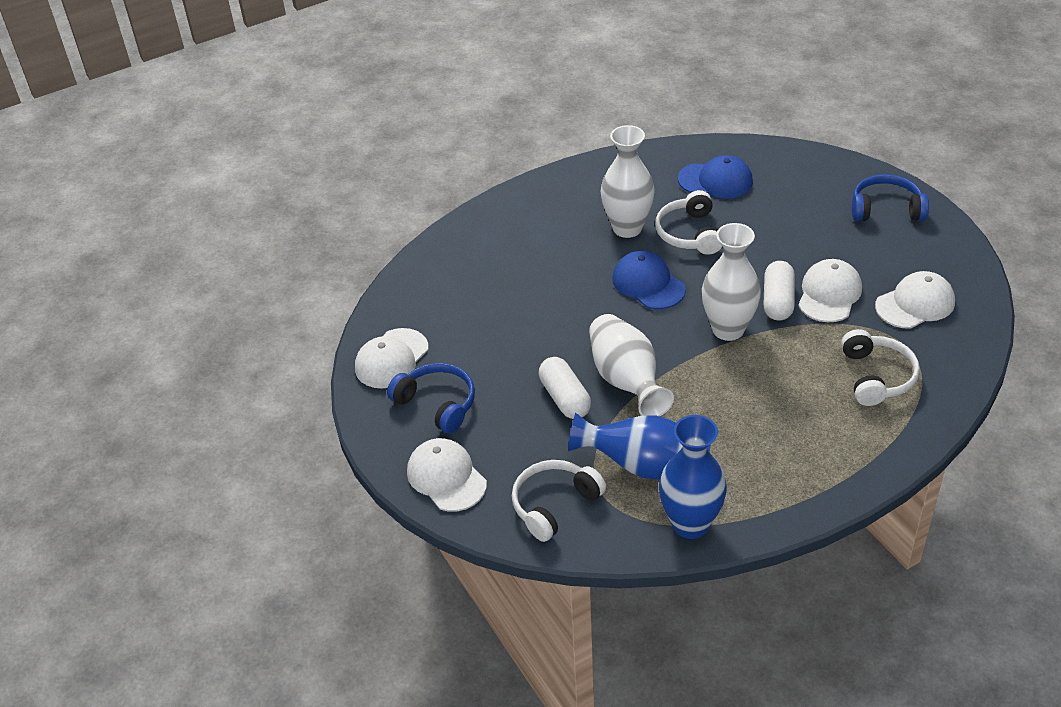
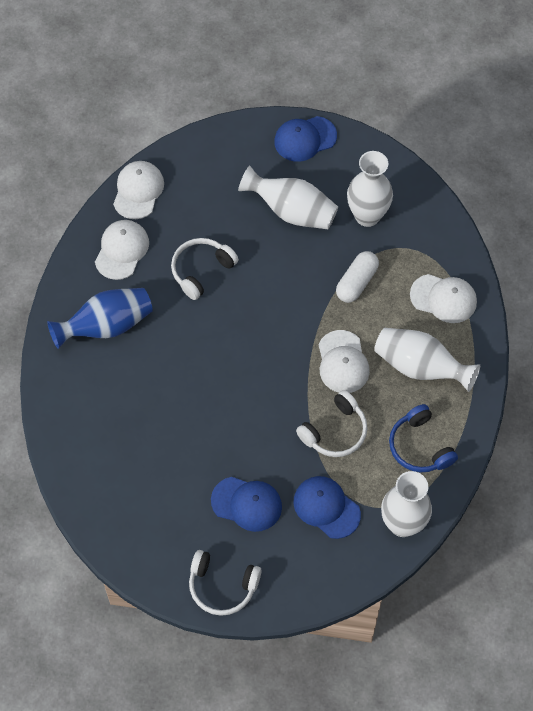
blue cap: [612,251,686,309] [678,155,753,199] = 2 -> [211,477,282,532] [274,116,337,162] [293,476,361,539] = 3
blue headphones: [387,363,475,434] [852,174,929,221] = 2 -> [389,404,458,472] = 1
blue vase: [568,413,711,480] [659,415,727,539] = 2 -> [47,288,153,349] = 1
white capsule: [539,357,591,419] [764,261,795,321] = 2 -> [336,251,379,303] = 1
white vase: [589,314,674,417] [601,125,655,238] [702,223,761,341] = 3 -> [238,165,338,229] [347,151,393,227] [374,328,480,392] [381,471,432,537] = 4

